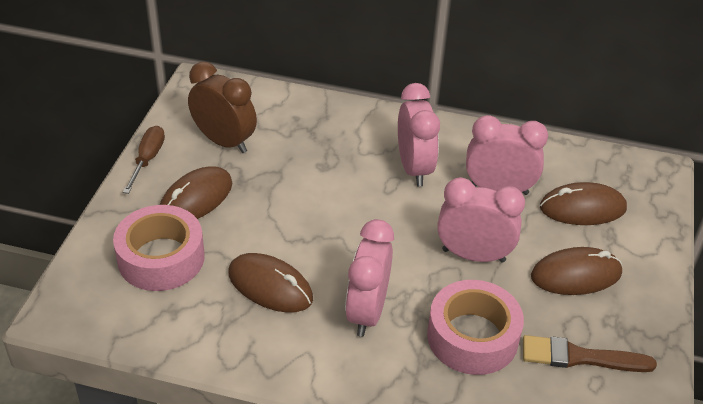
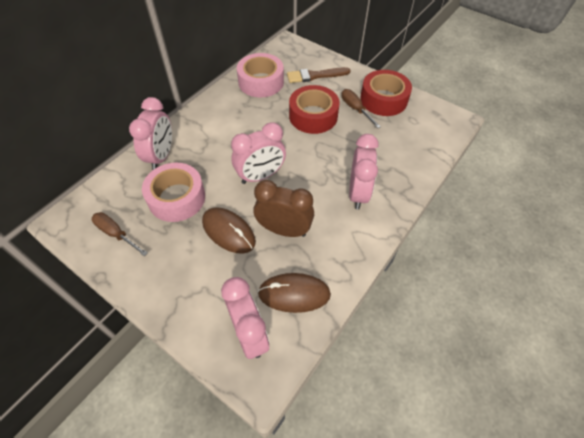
brown mouse: [160,166,232,219] [228,253,313,313] [531,247,622,295] [540,182,627,225] = 4 -> [202,207,256,254] [258,273,331,313] = 2
brown screwdriver: [123,126,165,194] = 1 -> [92,212,148,256] [342,89,381,128] = 2
red tape: none = 0 -> [289,85,340,134] [360,70,412,116] = 2

